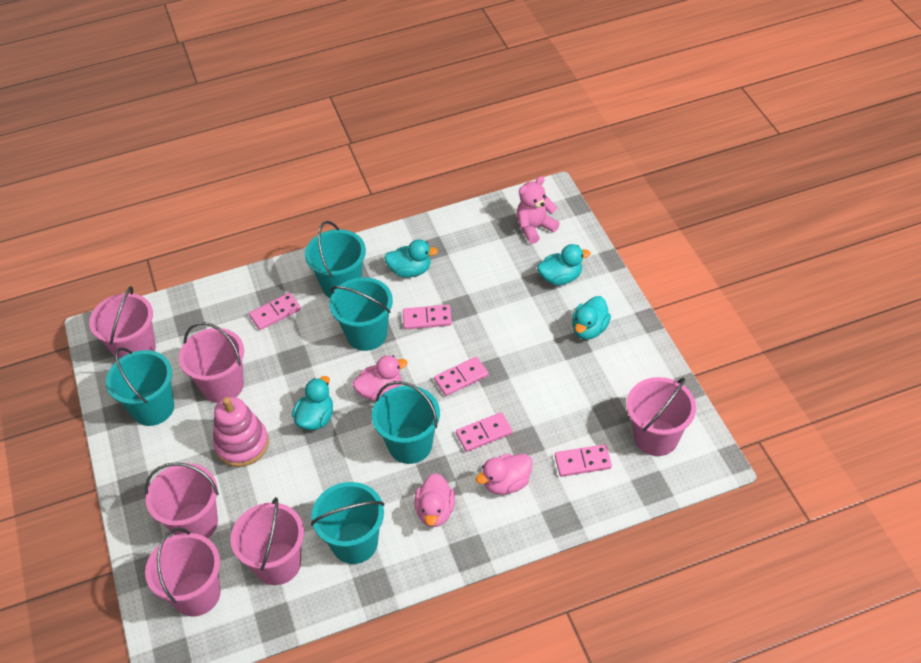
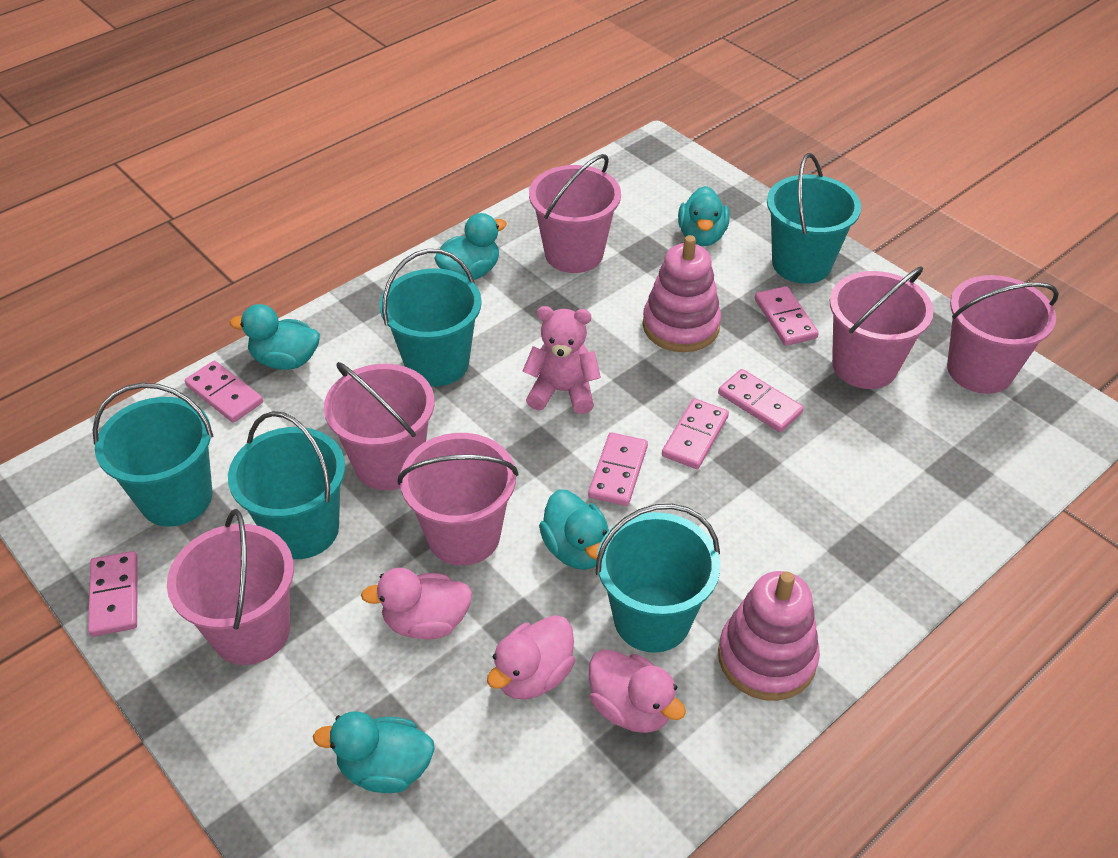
pink domino: [249,293,301,330] [403,305,452,330] [434,357,489,396] [456,412,513,452] [555,444,612,477] = 5 -> [88,551,138,637] [185,360,263,423] [588,432,648,506] [662,398,729,469] [718,369,804,432] [755,286,819,346] = 6
pink stacking toy: [213,397,269,467] = 1 -> [643,235,721,352] [718,571,820,701] = 2
turquoise duck: [292,376,333,430] [384,239,438,278] [537,244,591,285] [572,296,611,340] = 4 -> [230,304,320,370] [313,711,435,793] [434,213,507,280] [539,490,609,570] [678,186,730,246] = 5

